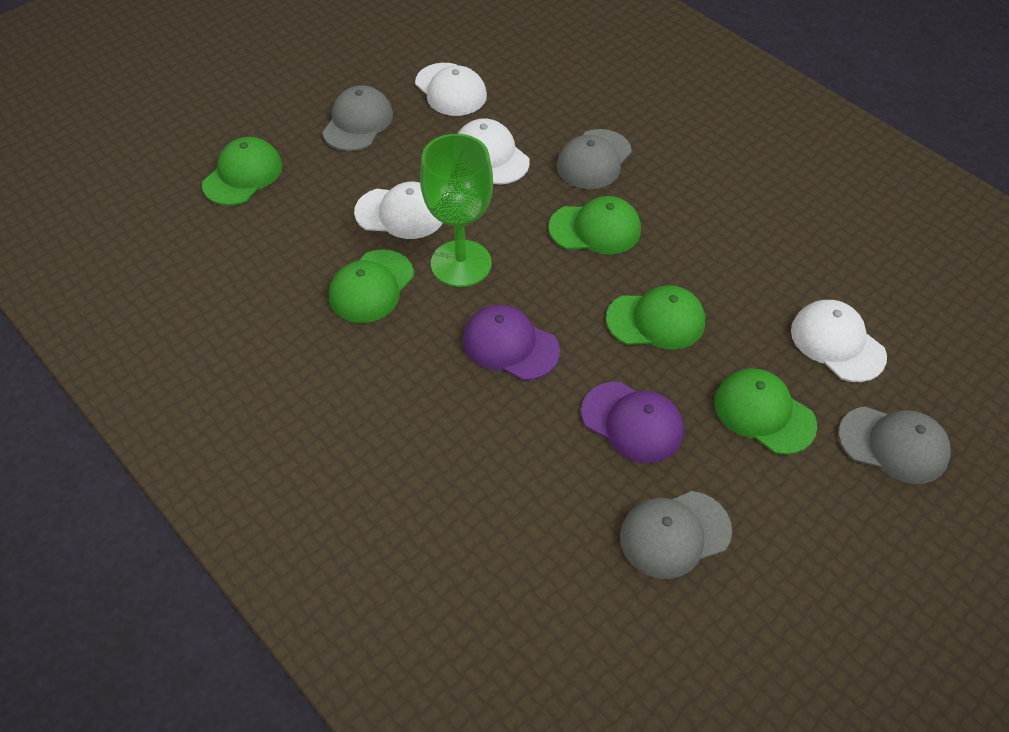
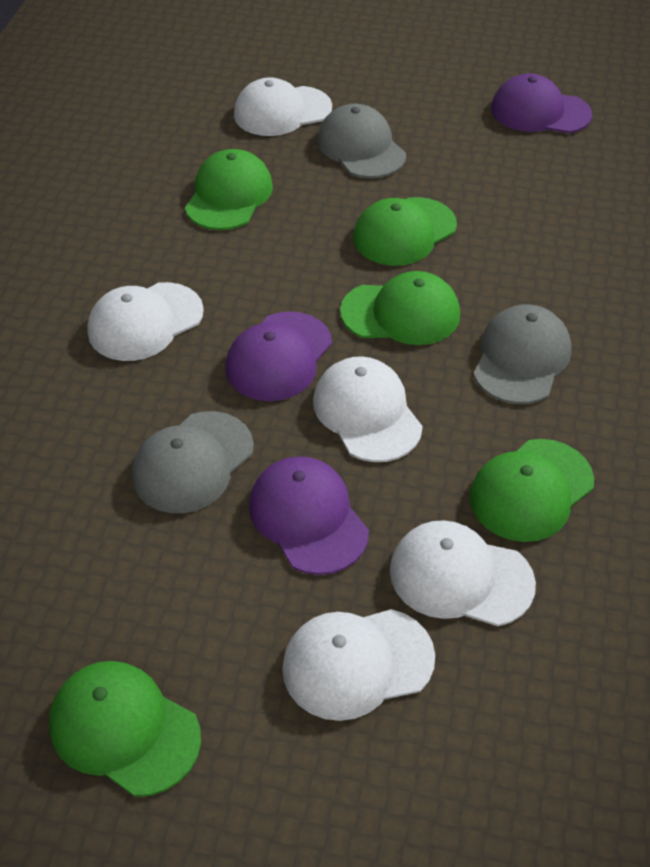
green goblet: [420,134,493,287] = 1 -> none = 0
grey cap: [322,85,393,151] [557,129,632,189] [620,491,732,579] [838,406,951,484] = 4 -> [132,411,254,513] [317,104,406,178] [473,304,572,404] = 3
purple cap: [463,305,560,381] [581,382,684,463] = 2 -> [225,311,332,401] [249,456,369,575] [491,73,592,133] = 3
white cap: [354,182,443,239] [415,63,487,116] [457,119,530,184] [791,300,887,382] = 4 -> [87,282,204,361] [234,77,332,136] [282,609,435,721] [313,356,423,462] [390,520,536,626] = 5

